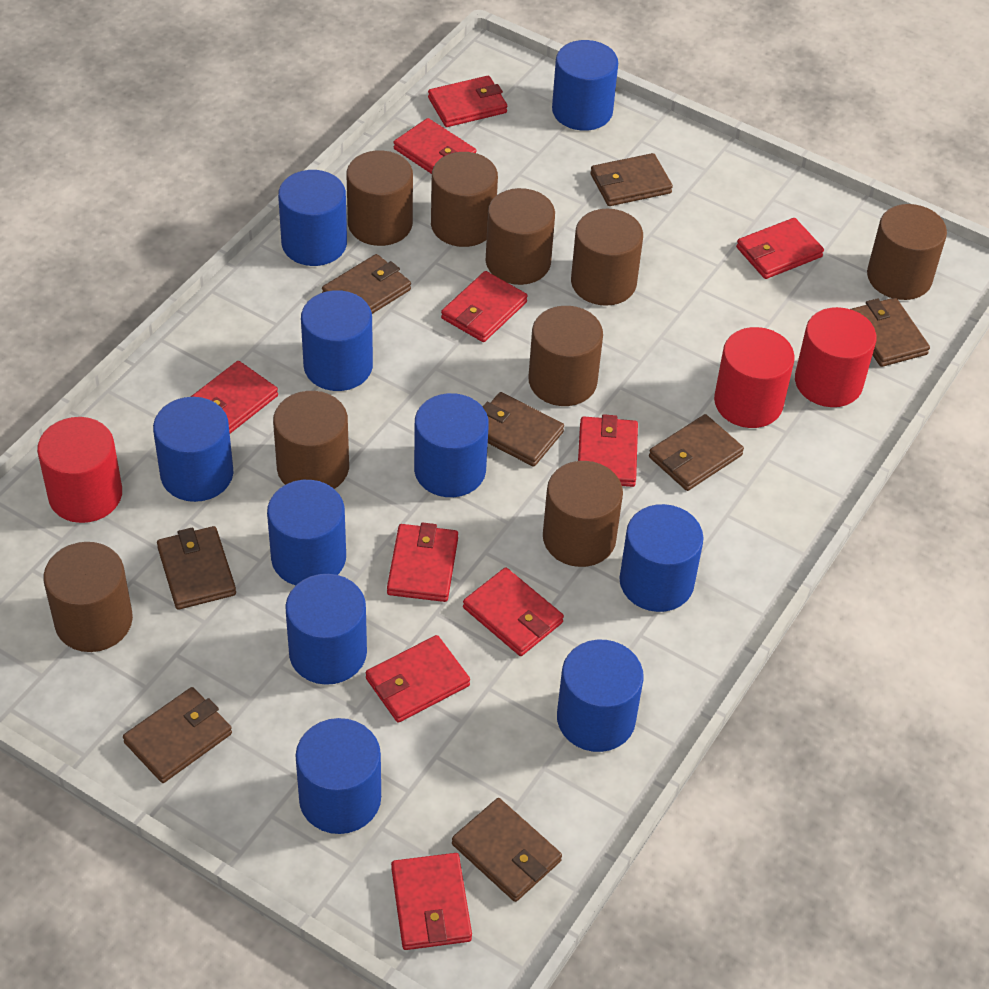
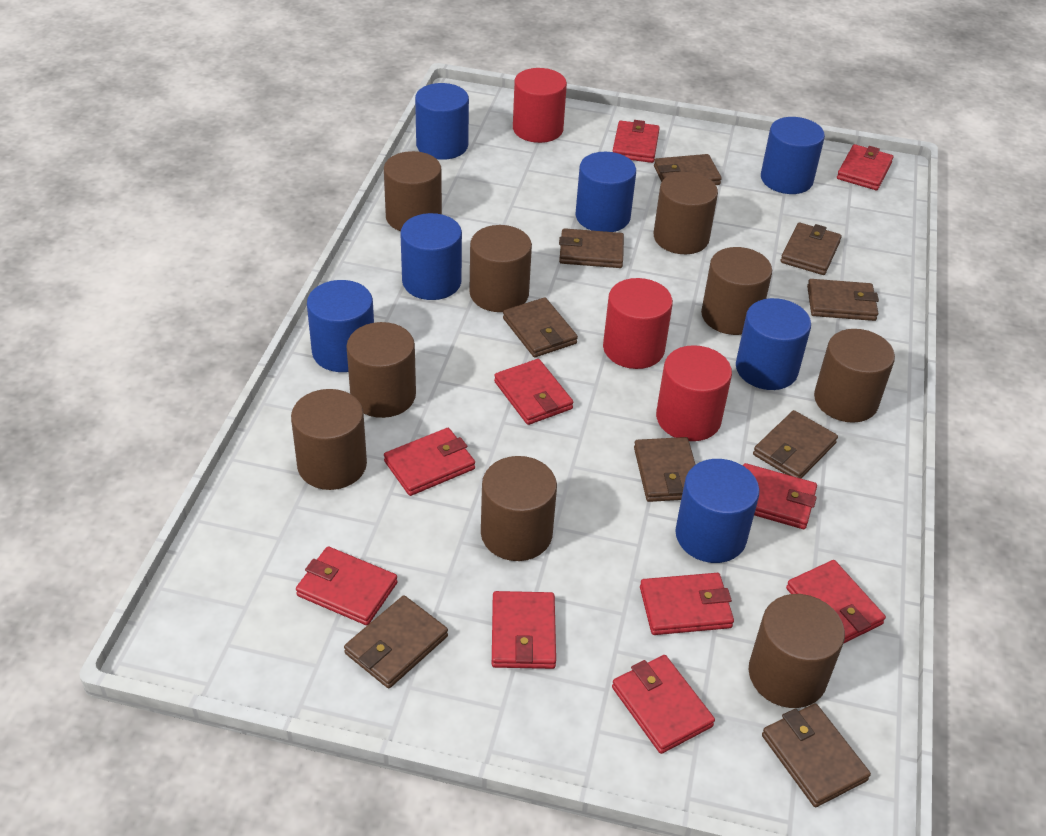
blue cylinder: [153,397,233,502] [267,480,346,586] [278,170,347,266] [285,574,367,685] [295,718,381,834] [301,290,373,391] [414,393,489,497] [552,40,618,131] [557,640,644,752] [619,504,704,612] = 10 -> [307,280,374,372] [400,213,462,300] [415,83,469,160] [575,152,636,232] [675,459,760,563] [736,298,811,390] [761,117,825,194] = 7
brown wallet: [123,687,232,783] [157,526,236,610] [322,254,411,314] [452,798,562,902] [483,392,564,467] [590,153,673,206] [649,414,744,491] [851,298,930,367] = 8 -> [344,595,448,688] [503,297,578,357] [559,228,624,268] [634,437,696,502] [654,154,722,185] [753,410,838,478] [762,703,871,807] [781,223,842,275] [807,279,879,321] = 9

